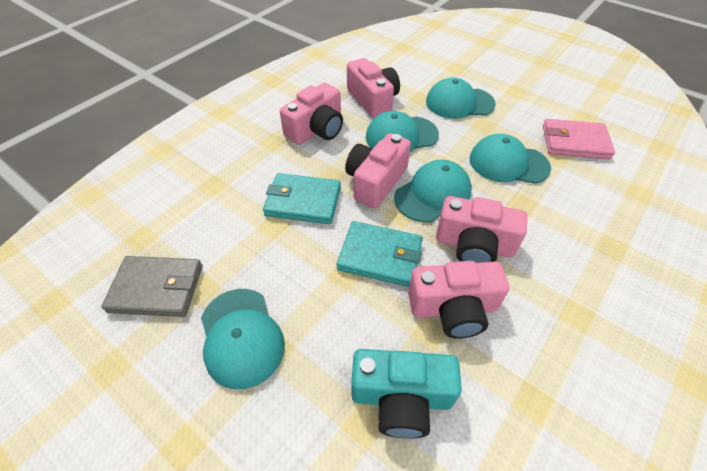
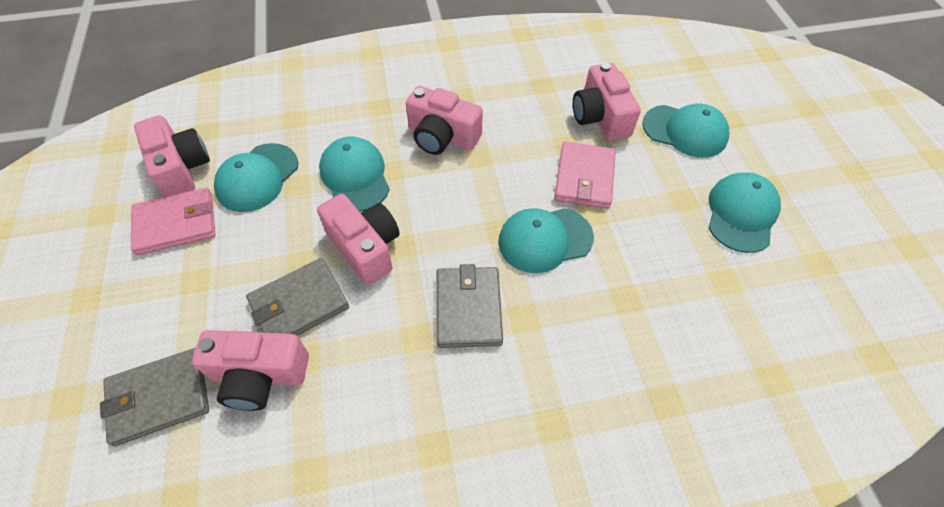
grey wallet: [101,256,202,317] = 1 -> [100,348,209,446] [246,258,349,336] [437,264,503,348] = 3
pink wallet: [543,119,615,160] = 1 -> [131,188,215,255] [554,142,616,209] = 2
turquoise camera: [351,349,462,438] = 1 -> none = 0
turquoise wallet: [263,173,341,224] [337,221,423,287] = 2 -> none = 0

